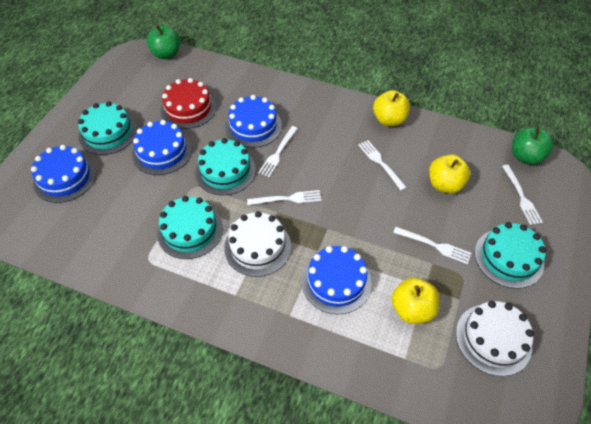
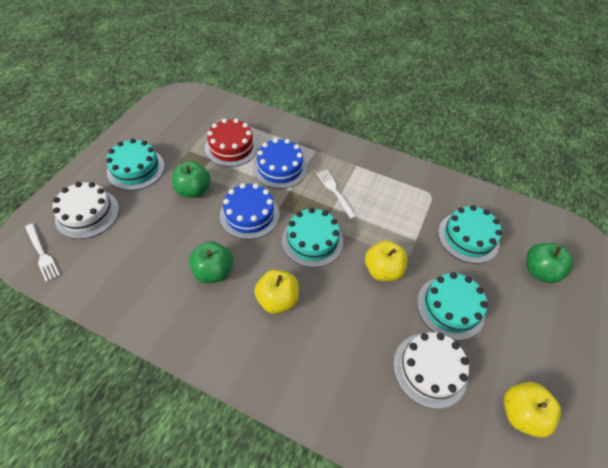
blue cake: [31,145,96,203] [132,120,192,175] [225,95,282,148] [302,246,372,314] = 4 -> [220,183,279,240] [253,138,307,189] = 2
green apple: [147,25,180,59] [512,127,554,165] = 2 -> [172,161,211,198] [189,241,233,283] [526,243,573,283] = 3
white fork: [247,190,322,205] [258,126,298,177] [358,140,407,191] [393,227,471,264] [502,165,543,225] = 5 -> [25,224,60,282] [317,169,356,219] = 2

